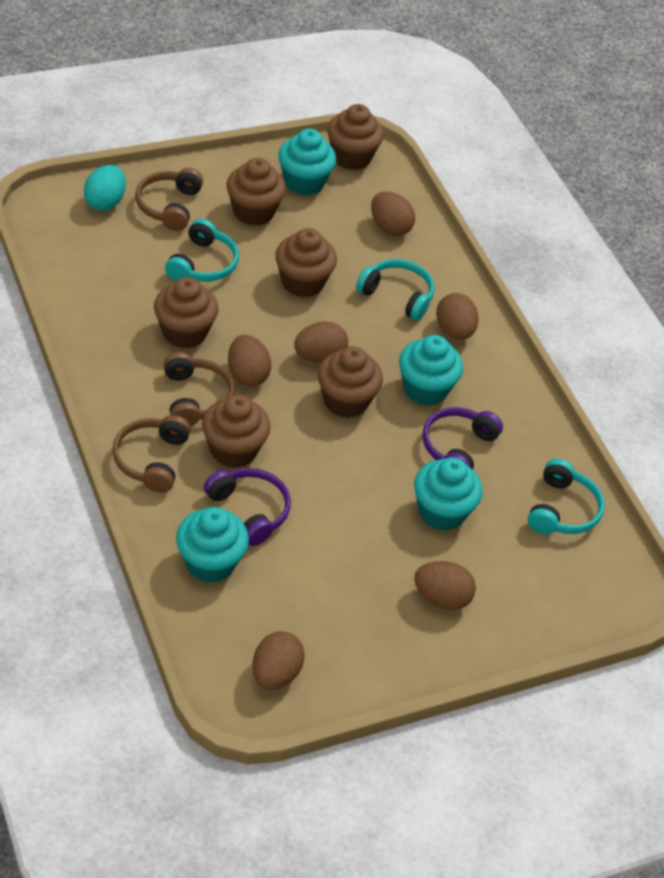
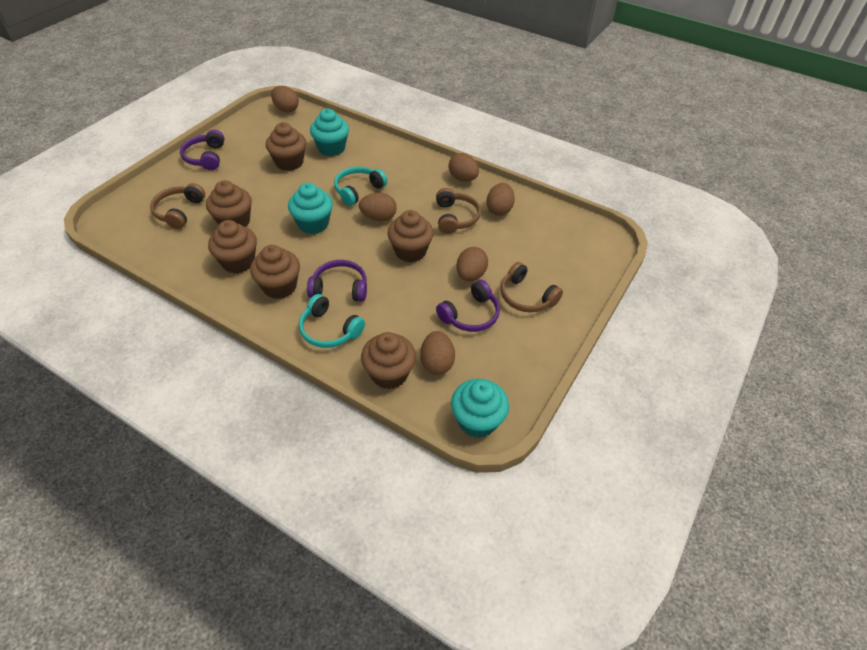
purple headphones: [204,468,291,546] [422,407,503,470] = 2 -> [180,130,225,170] [307,260,367,302] [436,280,500,332] = 3
turquoise cupcake: [176,507,249,583] [278,129,336,196] [399,335,463,406] [414,457,483,531] = 4 -> [288,183,333,234] [310,109,349,156] [451,379,509,438] = 3
turquoise egg: [84,165,126,211] = 1 -> none = 0
turquoise headphones: [165,219,239,282] [356,259,434,321] [528,459,605,534] = 3 -> [299,294,365,348] [334,166,387,206] = 2

